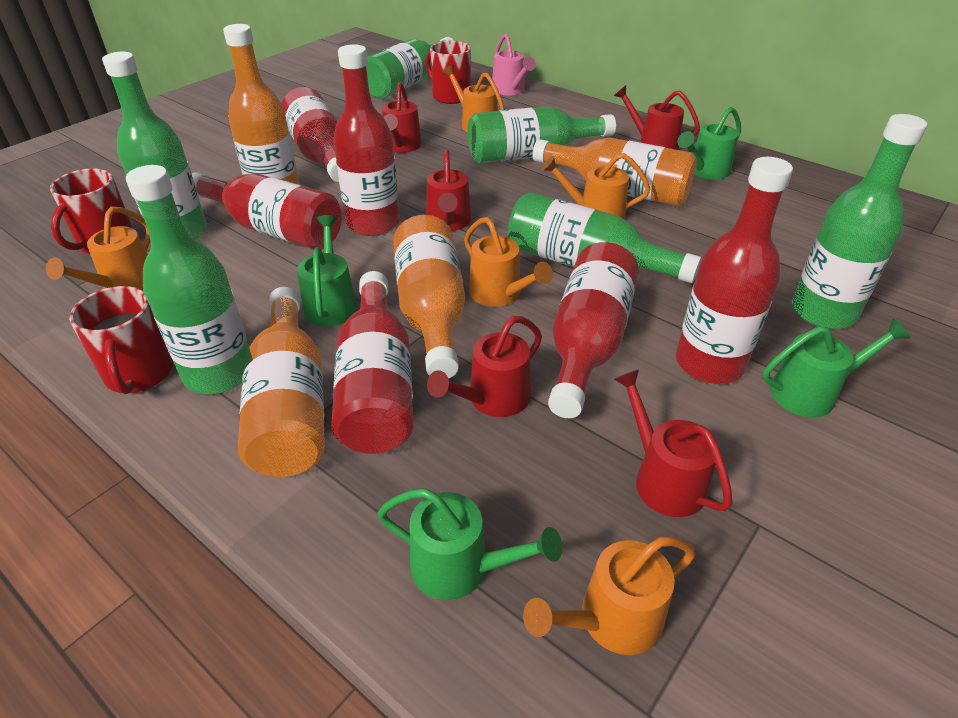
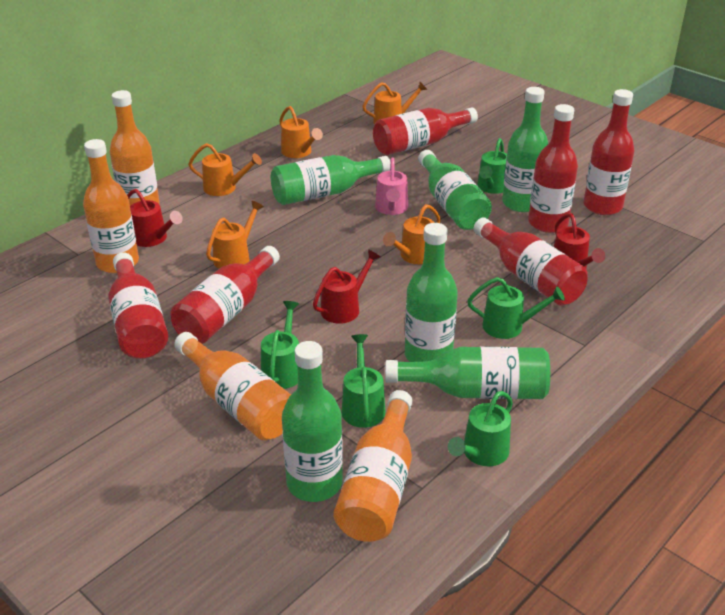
green watering can: [297,215,357,327] [377,488,562,600] [677,107,741,180] [762,319,910,417] = 4 -> [261,301,299,389] [341,334,385,428] [448,391,513,466] [467,277,565,339] [477,138,507,194] = 5
red mug: [50,168,133,254] [69,286,173,394] [425,41,471,104] = 3 -> none = 0
red watering can: [382,82,422,153] [426,150,471,231] [427,316,542,417] [614,86,700,150] [614,369,733,517] = 5 -> [127,189,183,247] [313,249,380,324] [554,213,605,268] = 3

